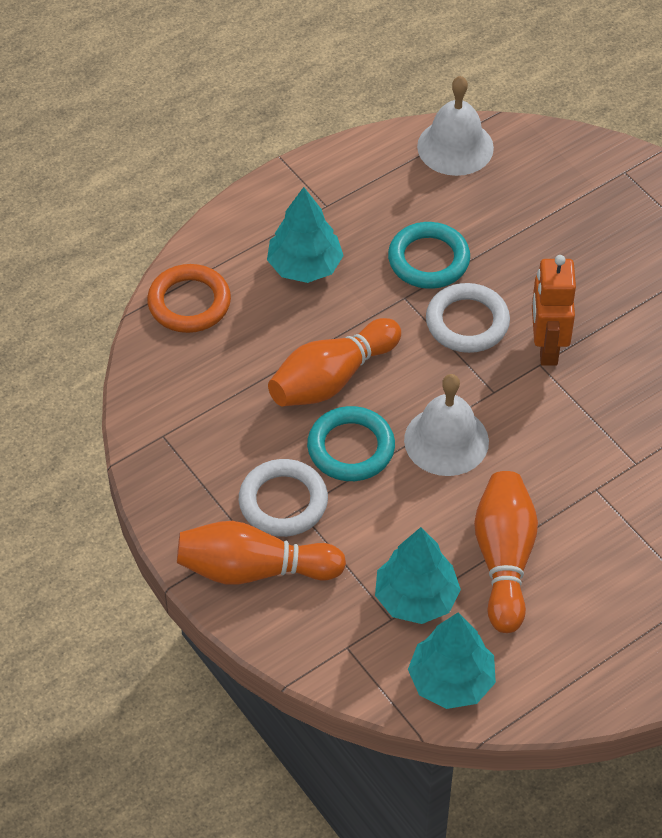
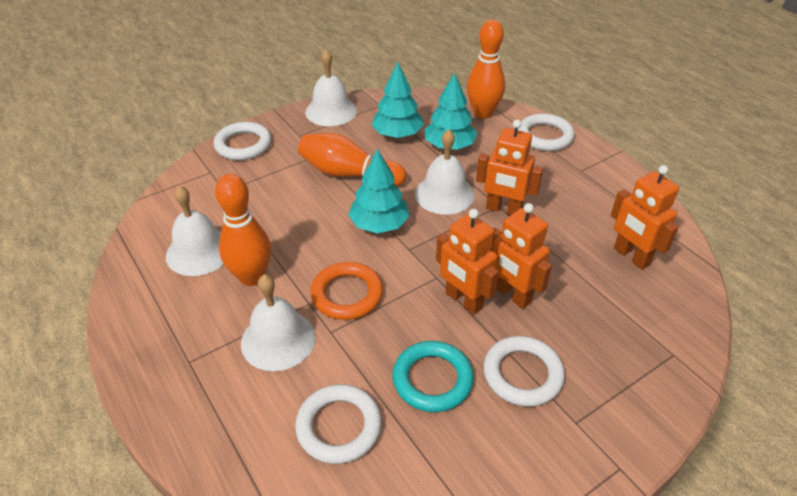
orange robot: [532,255,576,366] = 1 -> [436,209,499,315] [476,120,543,215] [490,203,552,309] [611,165,679,269] = 4
turquoise ring: [307,406,395,481] [388,222,470,289] = 2 -> [392,341,474,412] = 1
white bell: [404,374,489,476] [417,76,494,176] = 2 -> [166,186,224,276] [241,274,316,371] [305,50,357,126] [415,129,475,215] = 4
white ring: [239,459,328,537] [426,283,510,353] = 2 -> [214,122,271,160] [295,384,382,464] [483,336,565,407] [518,113,575,151] = 4

